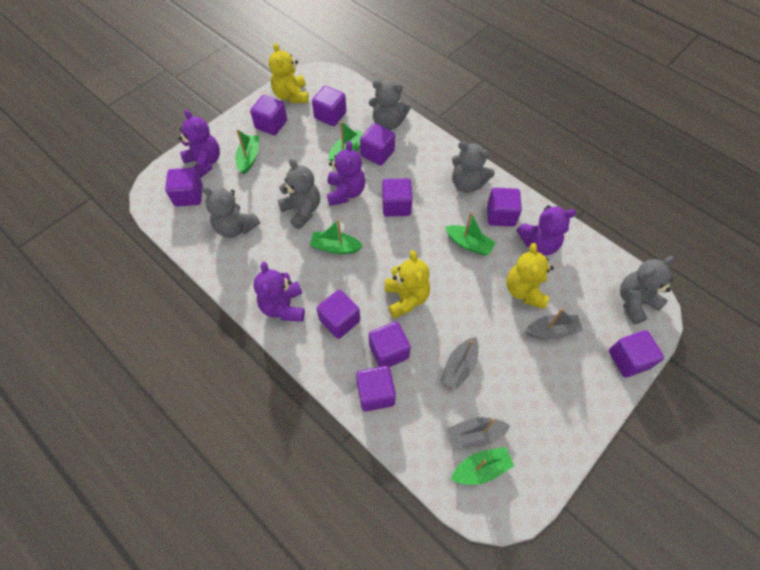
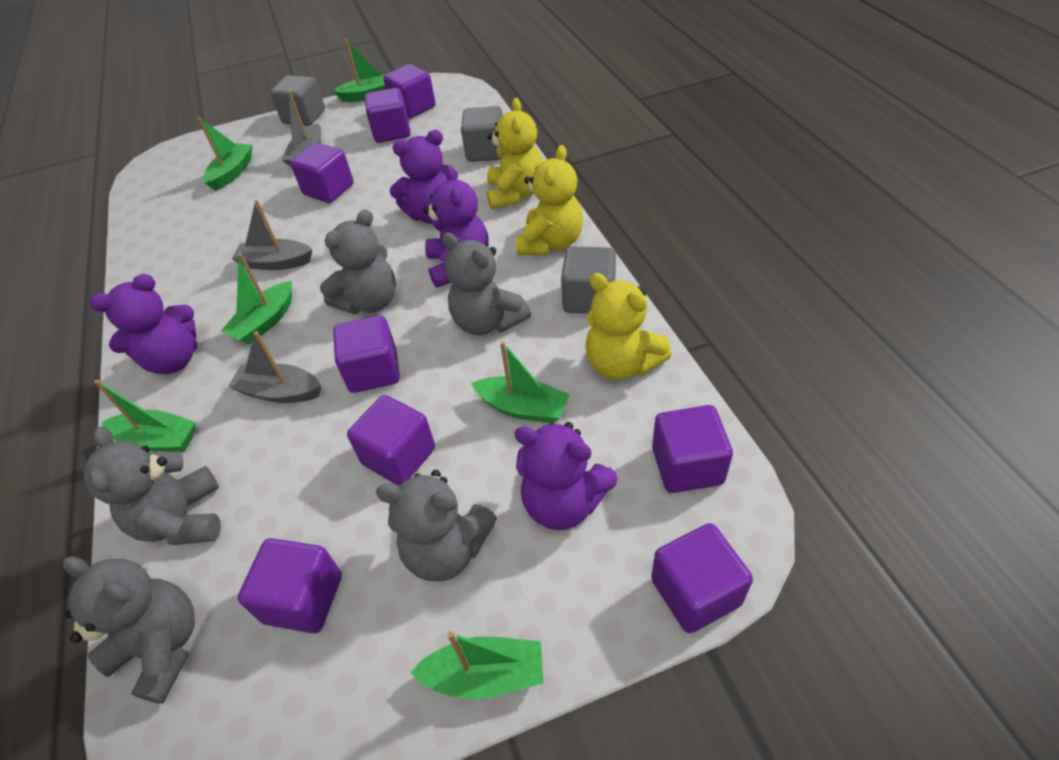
green boat: [235,129,259,174] [310,219,363,254] [328,121,363,162] [445,212,496,255] [451,447,514,485] = 5 -> [94,379,195,452] [198,117,253,191] [221,253,292,345] [333,39,386,102] [410,631,544,700] [471,341,570,423] = 6
grey cube: none = 0 -> [270,75,325,126] [461,106,503,162] [561,246,616,314] = 3
purple cube: [165,168,203,206] [250,95,287,135] [312,86,347,126] [316,290,360,339] [356,366,396,412] [360,123,395,166] [369,321,411,367] [382,178,413,217] [487,188,522,227] [609,330,664,378] = 10 -> [238,538,342,633] [290,142,354,203] [333,315,400,393] [347,395,435,486] [365,88,411,143] [384,64,436,118] [651,523,753,633] [652,405,733,493] = 8

